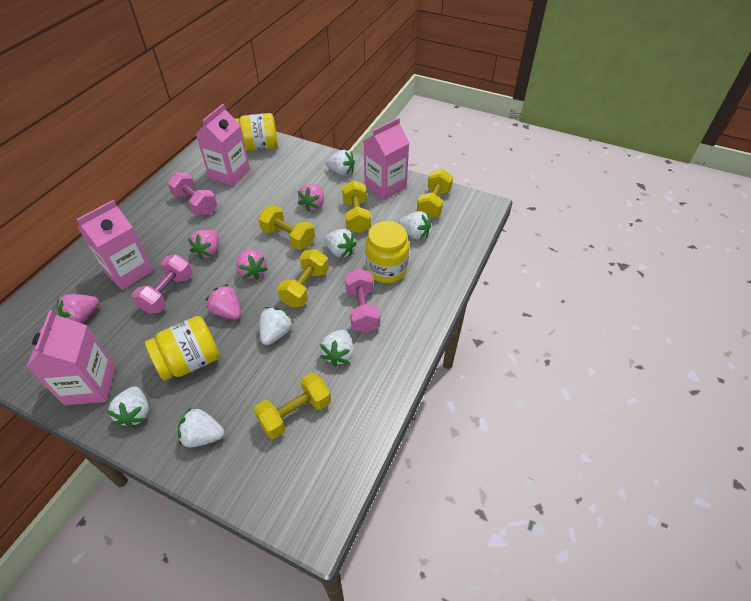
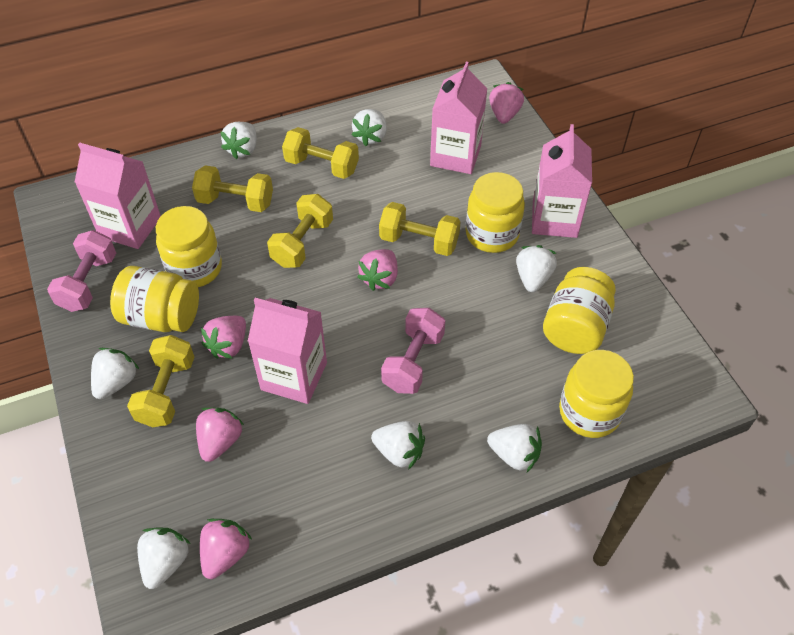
pink dumbbell: [132,254,193,314] [167,173,217,216] [345,269,380,333] = 3 -> [47,230,116,312] [381,308,445,394] = 2
yellow jar: [145,316,219,381] [235,113,278,151] [366,221,409,283] = 3 -> [110,266,199,332] [156,206,222,287] [466,172,525,253] [543,267,616,354] [559,350,634,438] = 5

